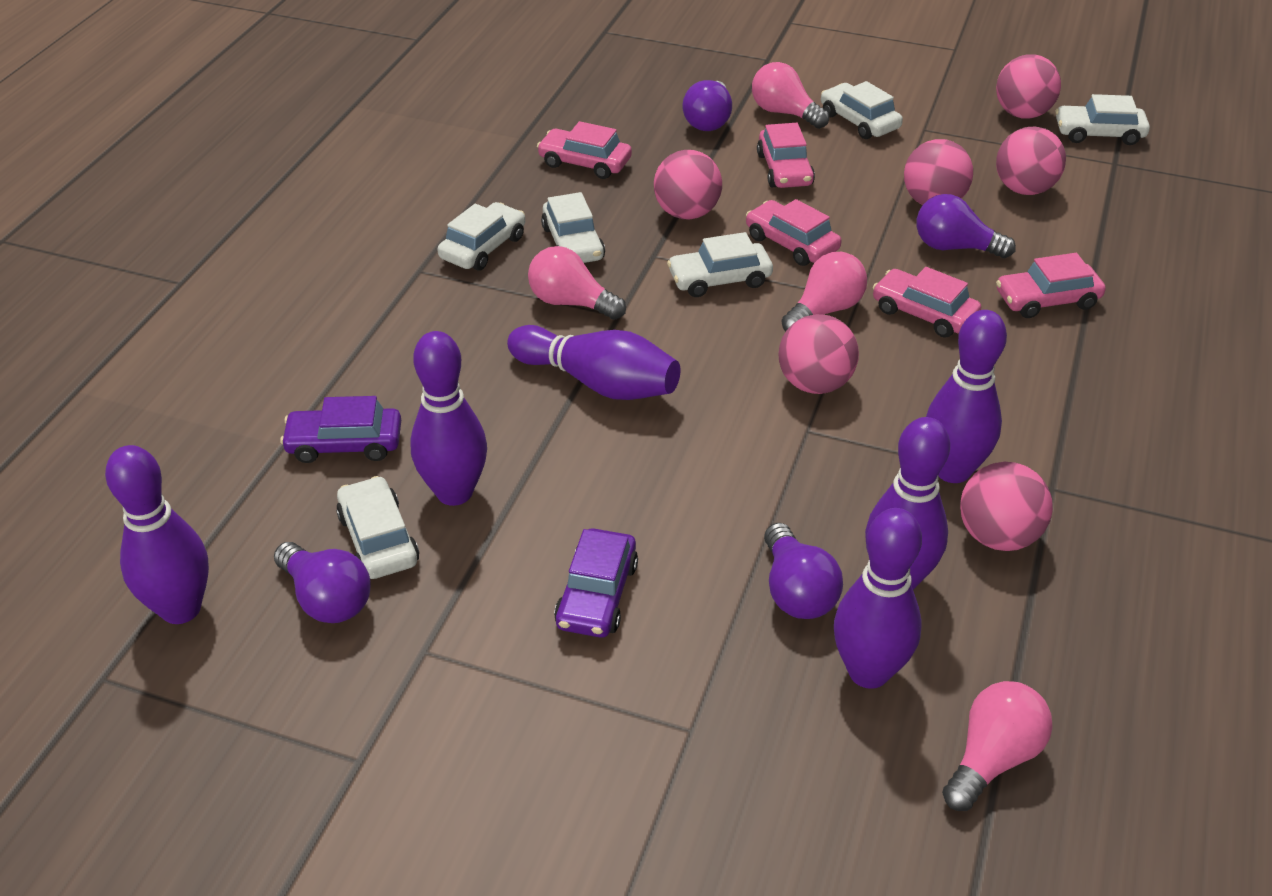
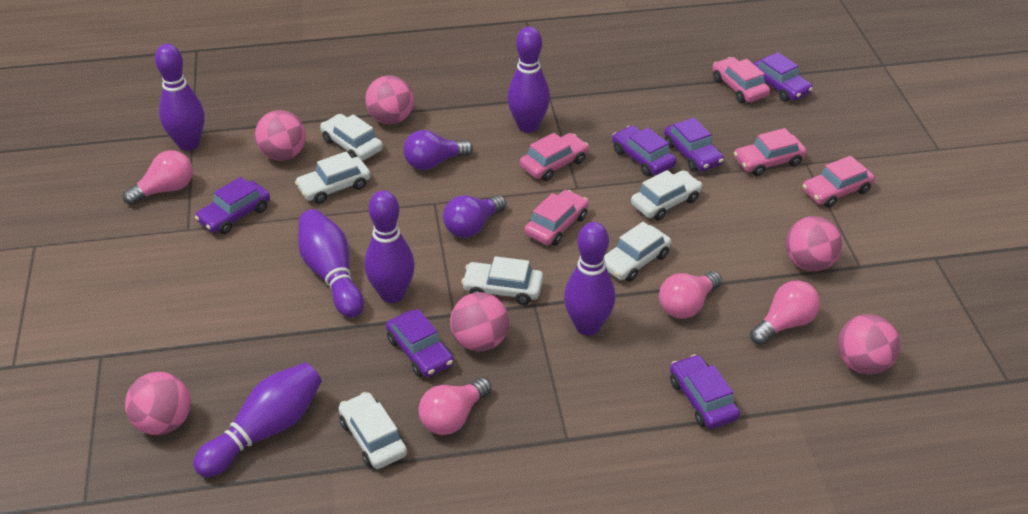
purple car: [280,396,401,463] [554,528,638,638] = 2 -> [195,177,270,234] [386,309,454,378] [612,125,676,176] [664,117,724,172] [670,354,740,429] [753,52,813,102] = 6
purple light bulb: [274,542,370,623] [682,80,732,131] [764,523,843,619] [916,194,1016,258] = 4 -> [403,130,473,170] [443,195,507,238] = 2

